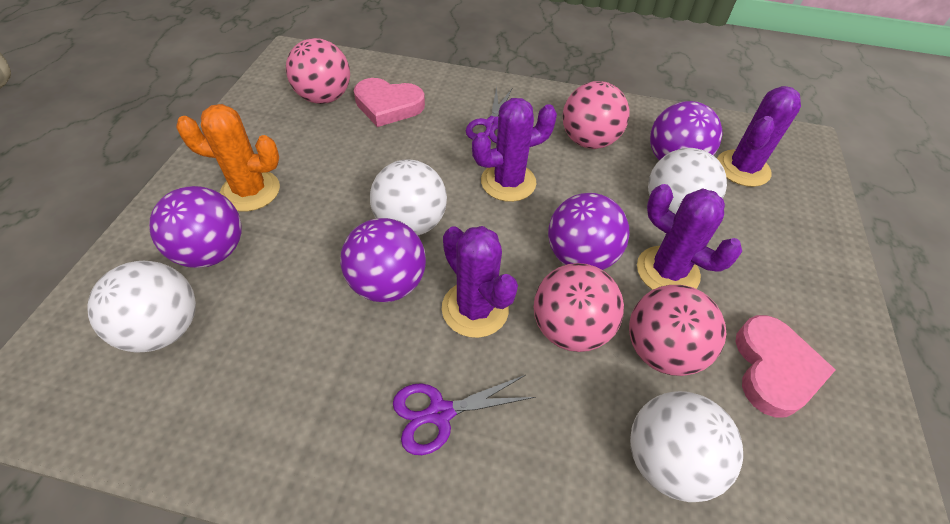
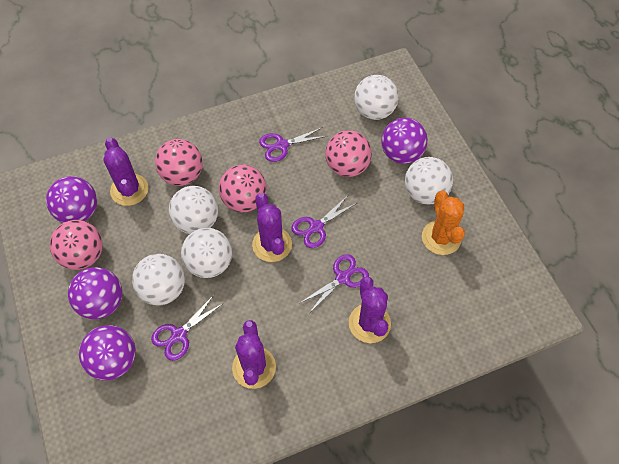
pink heart: [354,78,425,127] [736,315,836,418] = 2 -> none = 0
purple scissors: [393,375,535,455] [466,86,512,144] = 2 -> [151,295,224,361] [259,127,327,162] [291,196,357,248] [300,254,369,313] = 4
white ball: [88,261,196,353] [370,160,447,235] [630,391,743,502] [648,148,727,214] = 4 -> [132,254,185,306] [169,186,218,234] [181,228,232,278] [354,75,399,120] [405,157,453,204] = 5

